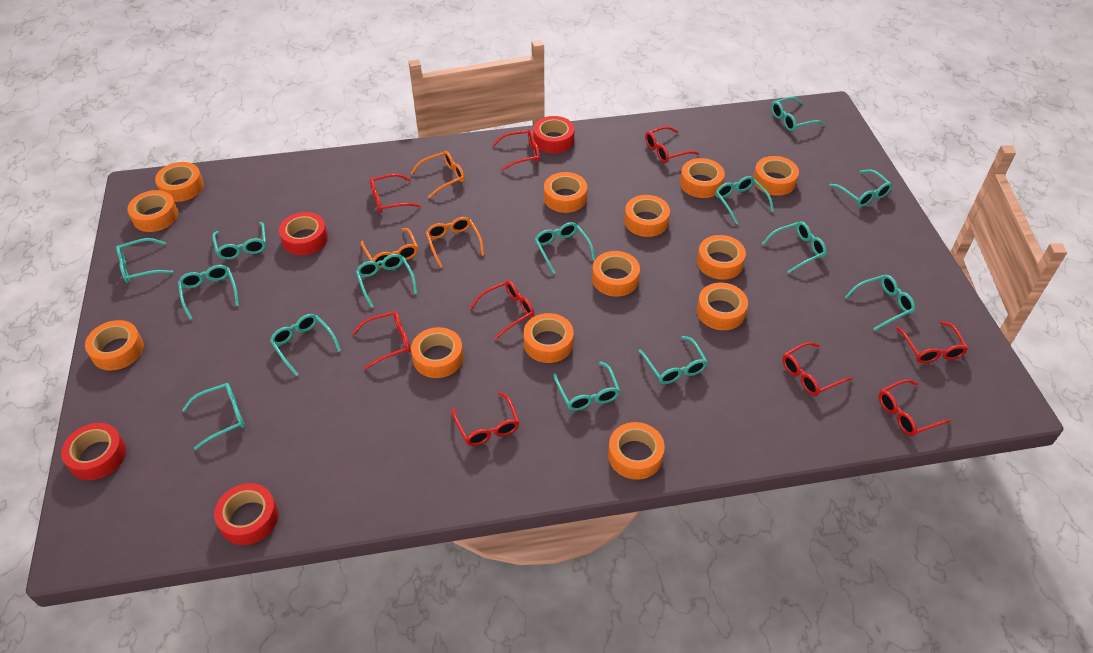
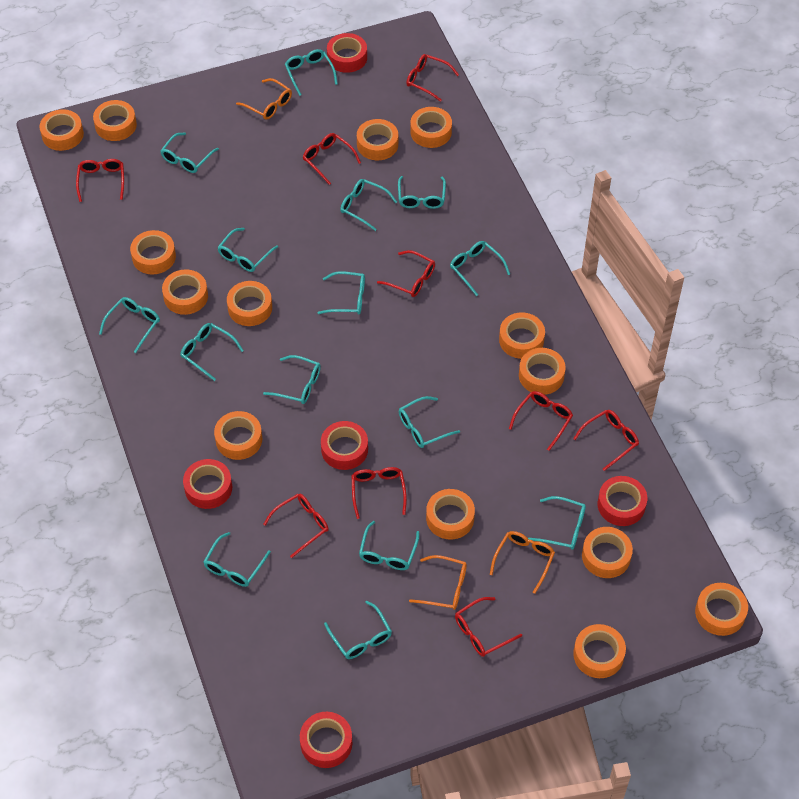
orange tape: [85,320,144,371] [127,190,178,232] [155,162,204,202] [411,327,463,378] [523,313,574,363] [544,172,587,213] [592,251,640,297] [608,422,665,480] [624,195,670,237] [680,158,725,198] [697,235,746,280] [697,283,748,330] [753,156,799,196] = 13 -> [40,109,84,151] [93,100,137,141] [130,230,176,274] [162,269,208,315] [214,411,262,460] [227,281,272,326] [357,119,398,160] [410,107,452,148] [426,489,475,540] [499,313,545,359] [519,348,566,395] [573,624,626,678] [582,527,633,578] [695,583,748,636] = 14
red tape: [61,423,126,480] [214,483,278,545] [279,212,328,255] [534,116,574,153] = 4 -> [183,459,232,509] [300,712,353,768] [321,421,368,470] [327,33,367,73] [597,476,647,526] = 5
turquoise glasses: [116,238,173,283] [178,265,239,320] [182,383,245,450] [212,222,266,260] [270,314,341,376] [356,254,417,308] [534,222,595,274] [553,361,620,411] [639,336,708,384] [715,176,774,224] [762,222,827,273] [771,97,824,131] [829,169,893,207] [845,275,915,331] = 14 -> [99,297,160,353] [161,132,219,173] [181,323,244,381] [203,532,271,587] [217,228,278,272] [263,355,321,404] [285,49,338,96] [318,271,365,314] [324,601,392,659] [340,179,397,231] [359,521,419,570] [398,176,446,209] [399,396,460,448] [450,241,510,296] [528,496,586,550] = 15

